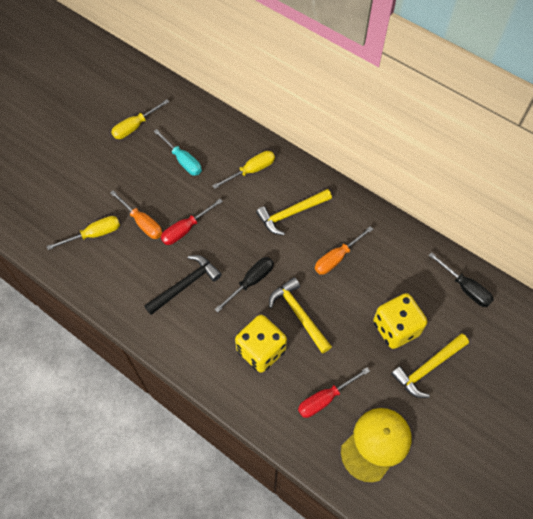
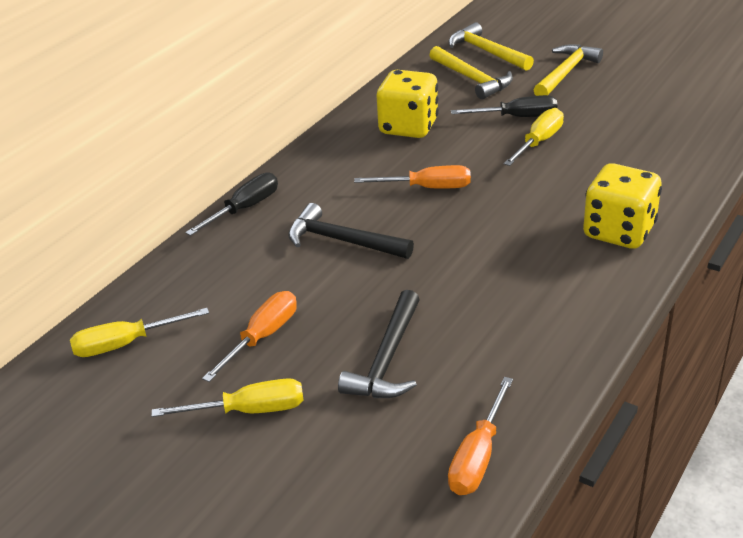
black hammer: [144,255,222,315] = 1 -> [288,203,414,259] [338,290,420,398] = 2
orange screwdriver: [110,190,162,239] [315,226,373,275] = 2 -> [202,291,297,382] [354,165,471,189] [448,377,513,495] = 3
red screwdriver: [161,199,223,245] [298,367,370,418] = 2 -> none = 0
turquoise screwdriver: [154,129,202,176] = 1 -> none = 0
yellow cap: [341,408,412,482] = 1 -> none = 0

